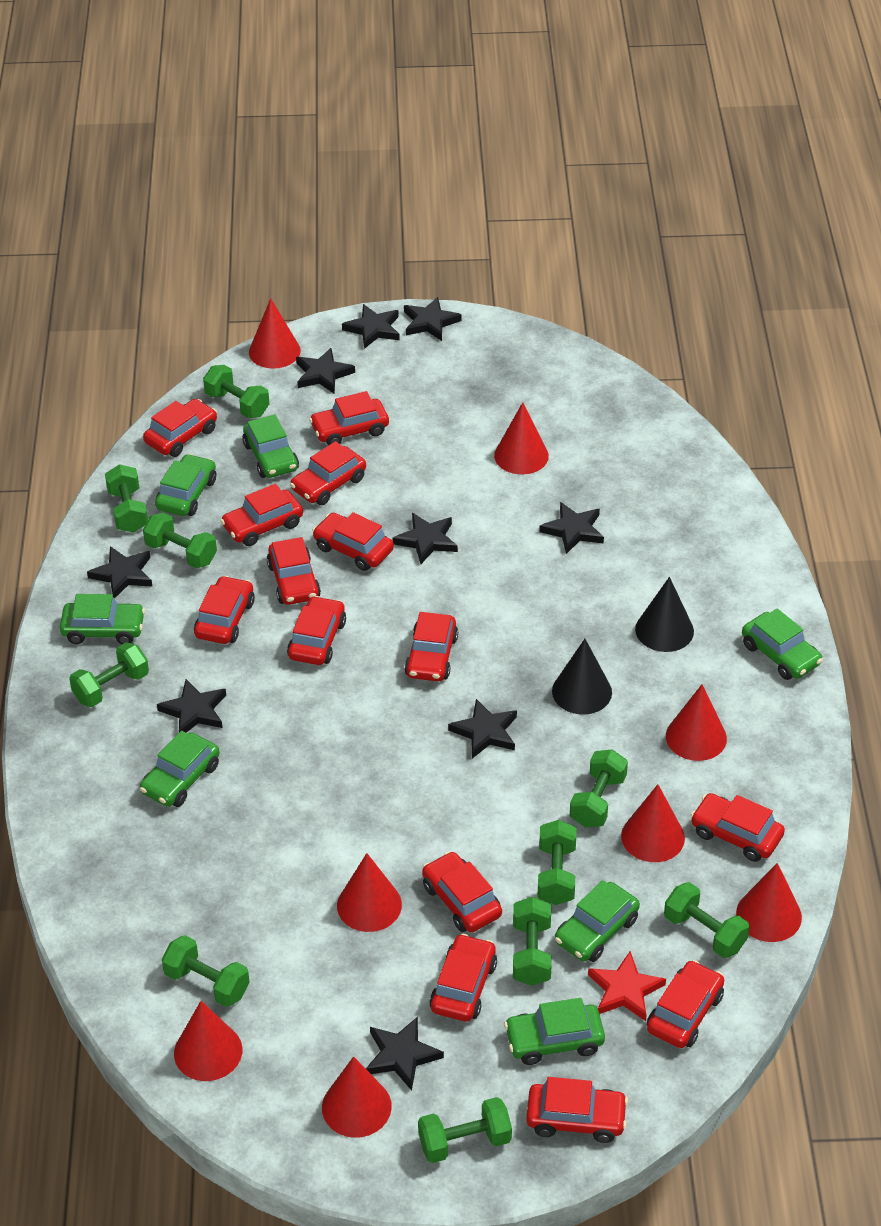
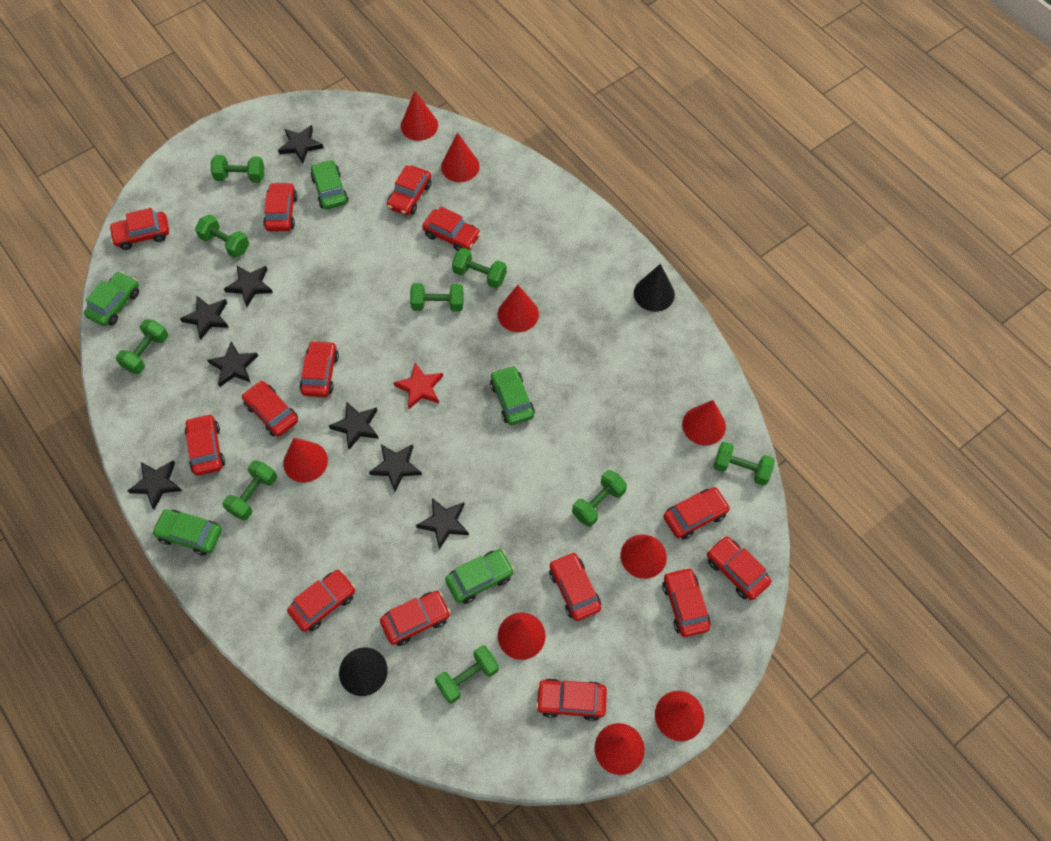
black star: [87,546,152,599] [157,679,226,733] [296,348,355,394] [342,304,400,349] [366,1017,444,1091] [393,513,458,564] [404,297,462,341] [448,699,517,759] [539,502,604,554] = 9 -> [127,460,182,510] [180,296,229,340] [207,341,258,387] [224,266,273,307] [278,125,324,163] [329,401,379,450] [369,444,422,492] [416,498,469,549] = 8
green car: [60,594,145,645] [140,731,220,807] [155,454,216,516] [242,414,299,478] [504,998,605,1065] [555,880,640,962] [742,609,823,680] = 7 -> [84,272,139,326] [152,509,222,556] [310,159,348,210] [445,549,514,604] [490,365,535,425] = 5
green dumbbell: [69,642,149,707] [105,464,148,533] [143,512,217,569] [162,935,250,1007] [203,365,269,418] [418,1097,512,1163] [513,897,552,986] [537,820,577,905] [570,749,628,827] [664,882,750,958] = 10 -> [116,319,168,374] [195,215,249,258] [211,155,264,183] [222,460,277,520] [410,283,464,312] [435,645,499,704] [452,248,507,288] [572,470,627,527] [713,442,775,486] = 9
red cone: [174,1001,242,1081] [249,298,301,369] [322,1056,392,1138] [337,853,402,932] [494,402,549,474] [621,784,685,862] [666,684,727,761] [736,863,802,942] = 8 -> [283,438,328,483] [401,91,438,141] [441,133,480,182] [498,285,539,332] [498,612,546,660] [595,723,645,775] [621,534,667,579] [655,691,704,741] [682,400,726,446] = 9

